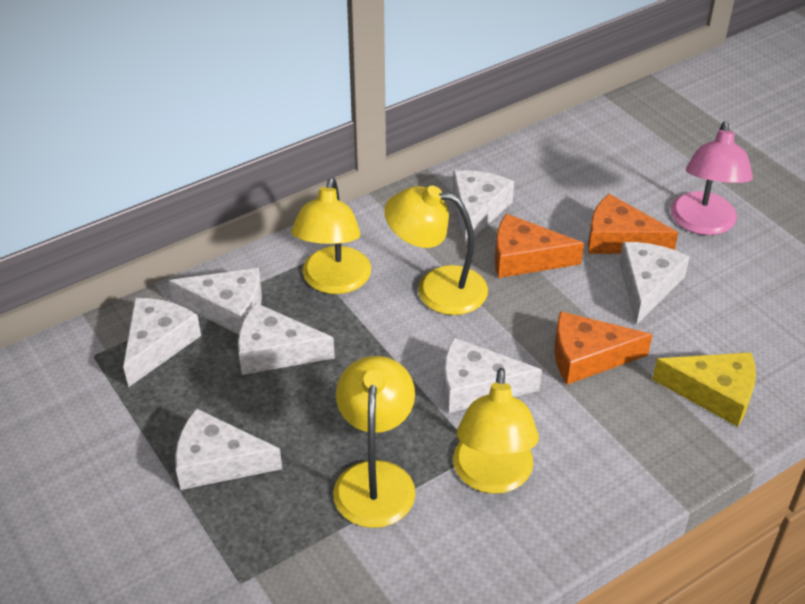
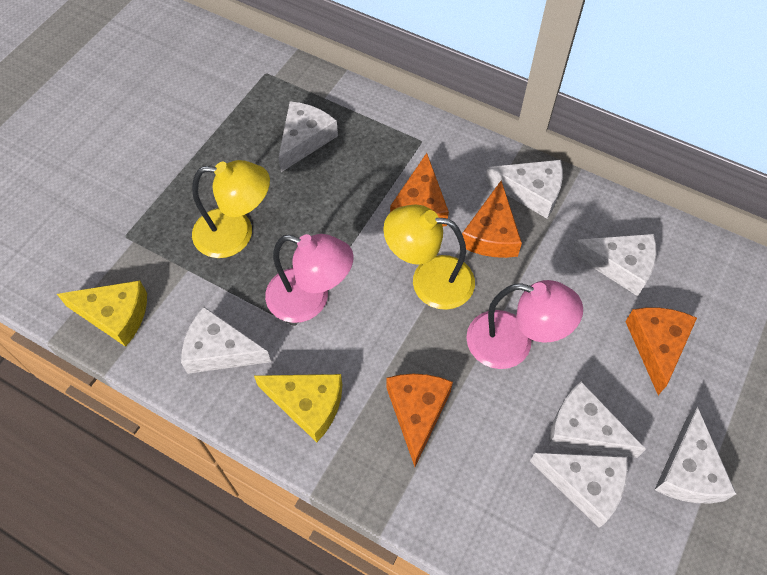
orange cheese: [495,214,584,278] [555,311,653,385] [588,194,678,254] = 3 -> [387,374,453,467] [390,153,449,226] [462,181,522,258] [625,307,697,395] = 4
pink lamp: [671,121,753,235] = 1 -> [265,234,354,323] [466,280,583,369] = 2
yellow cheese: [652,352,756,427] = 1 -> [57,280,147,347] [254,374,342,442] = 2
yellow lamp: [291,177,371,294] [333,356,415,528] [384,186,488,315] [453,368,539,494] = 4 -> [192,160,270,258] [383,204,475,310] = 2

